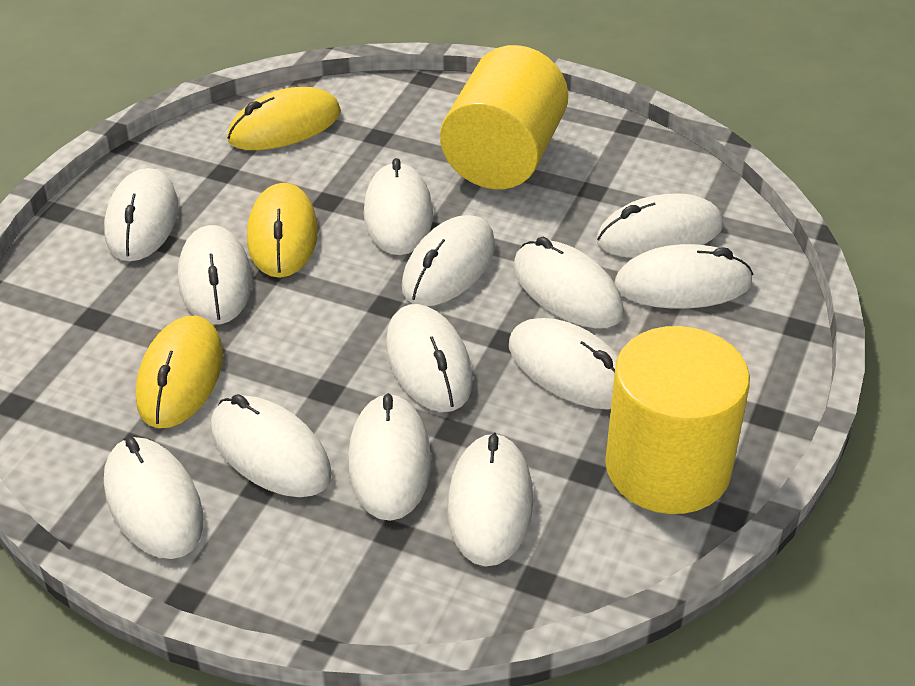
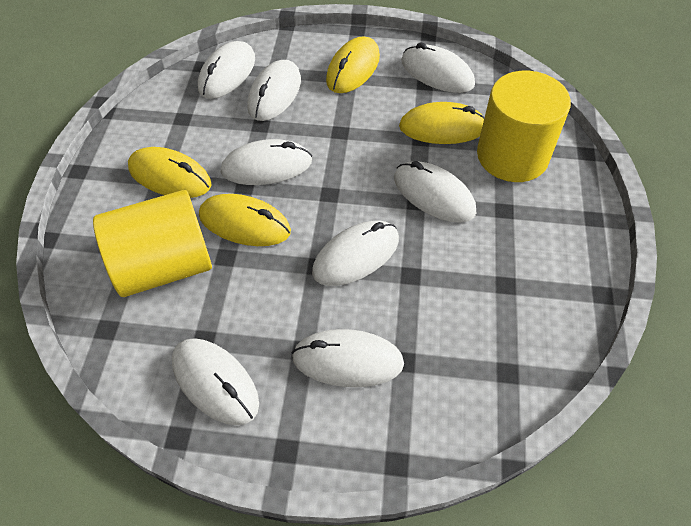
white mouse: [104,168,178,261] [104,437,203,559] [178,225,252,325] [211,394,332,497] [348,393,431,521] [364,158,433,255] [386,304,473,412] [402,215,495,306] [447,433,533,566] [509,318,619,410] [513,237,624,328] [596,193,723,258] [615,244,753,309] = 13 -> [172,338,259,425] [198,41,255,99] [221,139,312,185] [247,60,301,121] [292,329,404,387] [312,220,399,286] [394,161,476,223] [401,42,475,93] = 8
yellow mouse: [136,315,223,428] [227,87,341,150] [247,183,318,278] = 3 -> [128,147,211,198] [199,194,291,246] [326,37,380,93] [399,102,484,144] = 4

